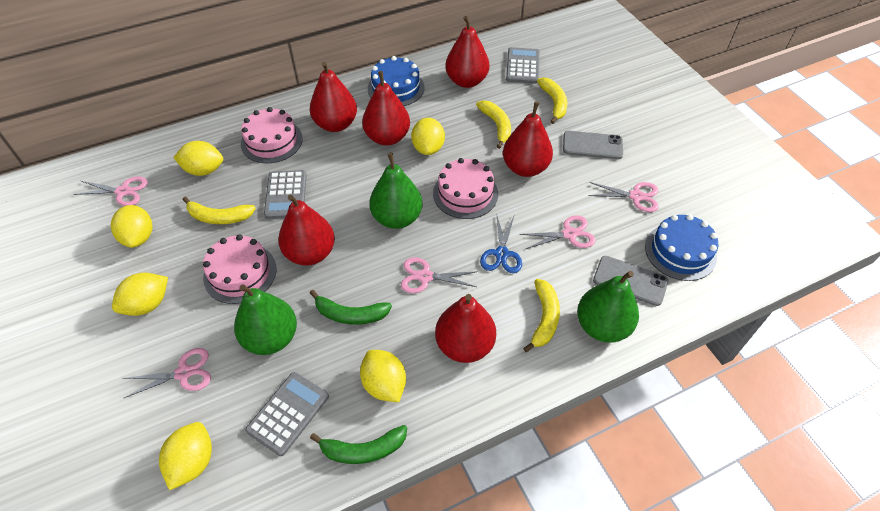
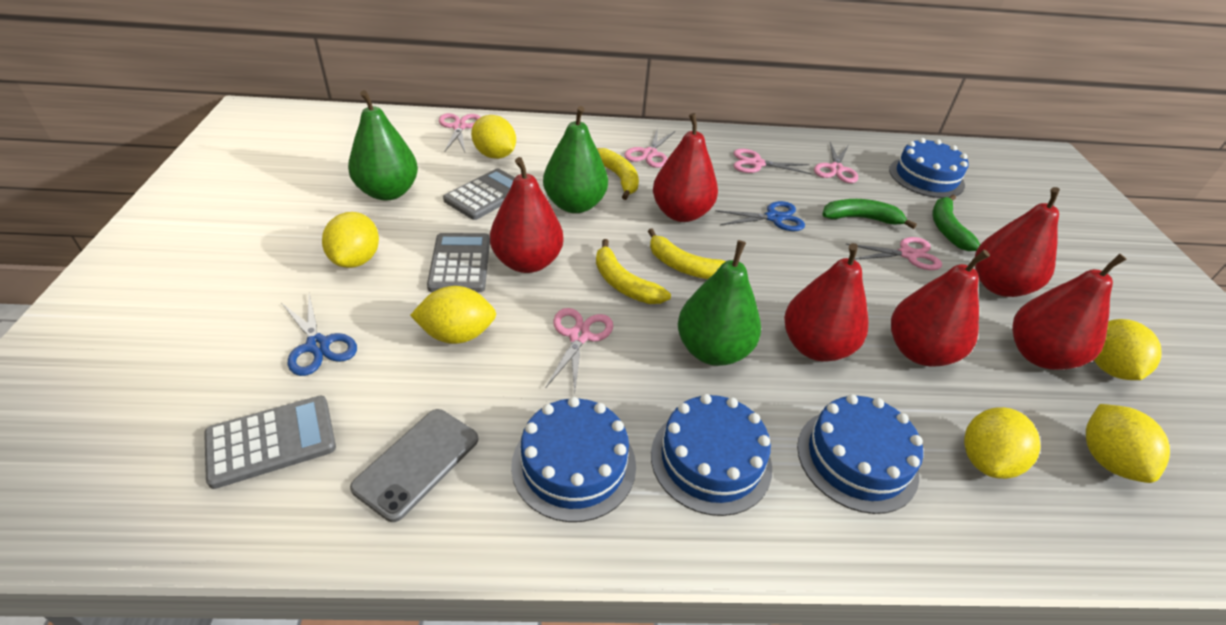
blue cake: [368,56,424,106] [645,214,718,281] = 2 -> [511,397,636,522] [651,394,772,516] [797,394,923,514] [889,138,969,198] = 4
blue scissors: [480,216,522,273] = 1 -> [282,294,357,376] [715,201,805,231] = 2
grey phone: [563,131,623,159] [593,256,668,306] = 2 -> [350,409,478,522] = 1
pink cake: [203,234,276,304] [241,107,303,163] [433,158,498,219] = 3 -> none = 0
pink scissors: [74,176,148,206] [123,348,211,398] [401,257,478,293] [520,215,596,249] [588,182,658,212] = 5 -> [439,113,481,152] [546,308,613,393] [624,128,675,168] [733,149,812,174] [814,142,858,183] [846,237,942,270] = 6
yellow banana: [183,197,256,224] [476,100,511,149] [523,279,560,352] [537,77,567,124] = 4 -> [596,239,671,304] [597,148,639,200] [648,229,726,279] = 3

